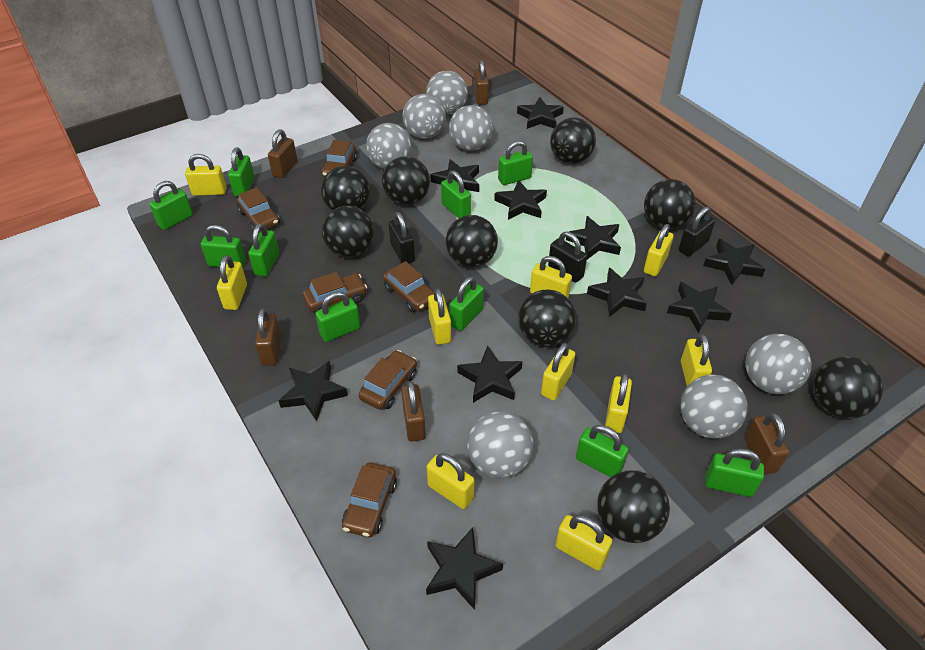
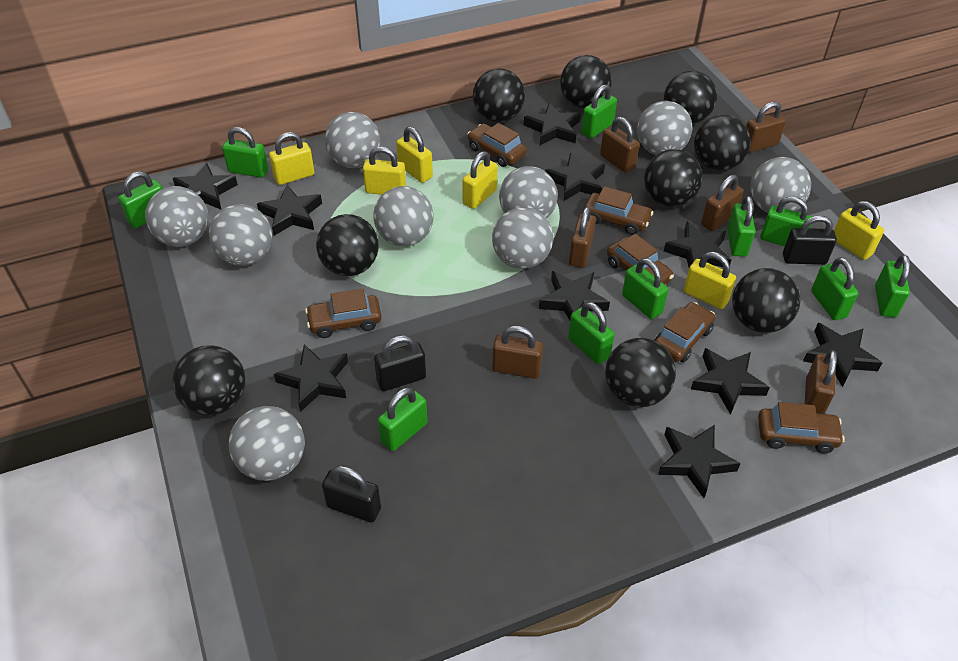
brown padlock: [255,308,281,366] [268,130,297,178] [401,381,426,442] [474,60,489,105] [744,413,789,474] = 5 -> [492,326,543,379] [569,206,596,268] [600,117,640,173] [701,175,743,231] [746,102,786,153] [805,350,837,413] = 6
grey ball: [366,123,412,169] [403,94,446,139] [426,71,468,114] [449,105,493,151] [467,411,534,478] [681,374,748,439] [745,334,811,394] = 7 -> [145,186,208,247] [209,204,272,266] [229,406,305,481] [325,112,380,168] [374,186,433,246] [492,207,553,269] [499,166,558,219] [637,101,692,155] [750,157,811,213] = 9
yellow padlock: [185,154,226,196] [217,255,247,310] [427,453,474,509] [428,288,451,345] [530,256,572,298] [541,343,575,400] [555,515,612,571] [605,373,632,433] [644,224,674,276] [681,334,712,386] = 10 -> [269,132,314,185] [363,147,406,195] [396,127,433,183] [462,151,498,209] [684,252,736,309] [834,201,884,260] = 6

